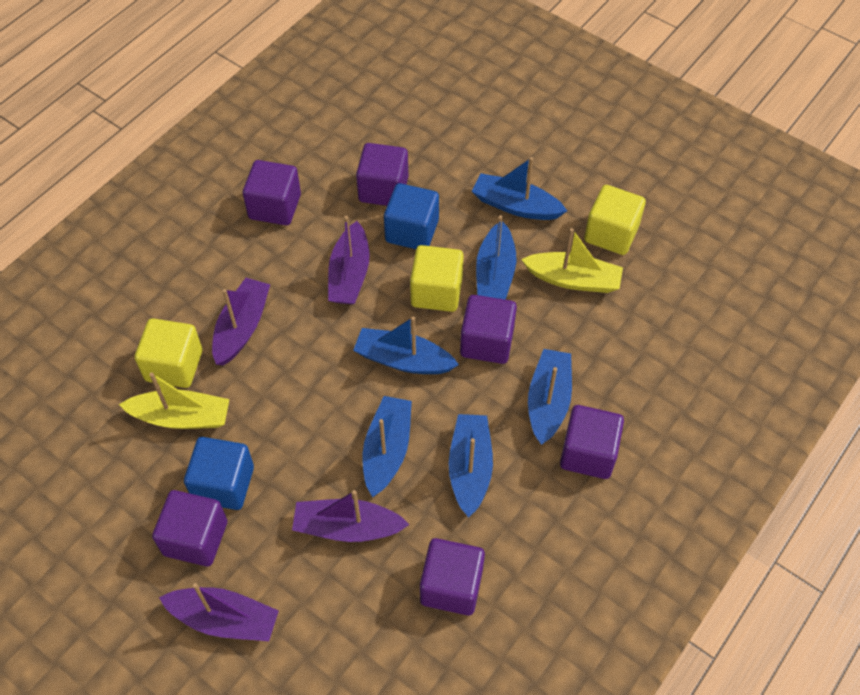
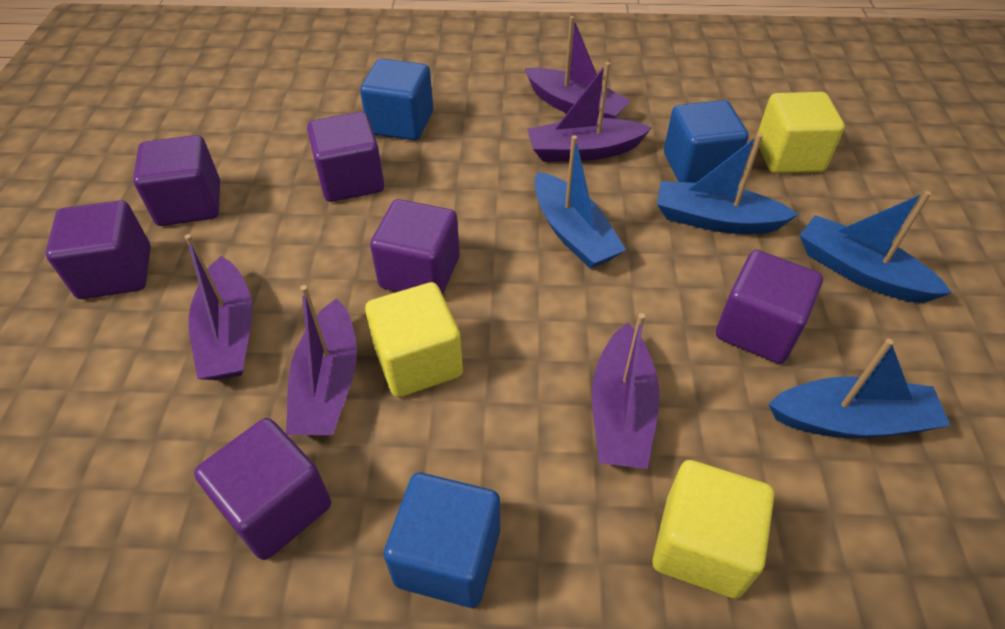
blue boat: [353,316,459,374] [363,396,412,497] [449,414,493,518] [472,157,567,220] [476,215,516,300] [528,349,572,445] = 6 -> [535,135,626,269] [657,134,799,234] [768,339,951,438] [799,191,952,303] = 4
blue cube: [184,437,254,510] [384,183,439,249] = 2 -> [360,58,433,141] [384,473,500,608] [664,100,749,183] = 3
purple boat: [159,583,279,641] [212,278,270,366] [292,490,410,542] [328,216,370,304] = 4 -> [185,234,252,380] [286,285,357,435] [525,16,631,119] [527,62,652,162] [592,313,660,469] = 5
yellow boat: [119,373,229,429] [521,228,623,293] = 2 -> none = 0

